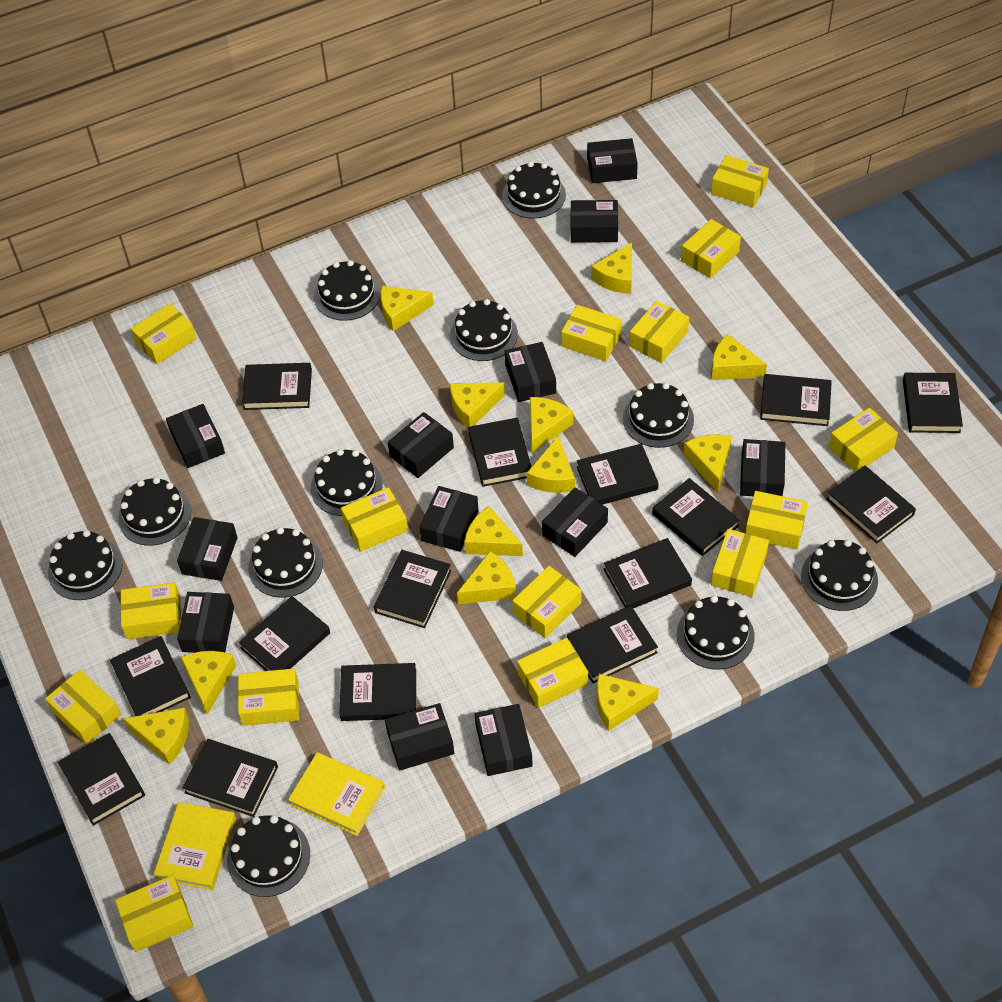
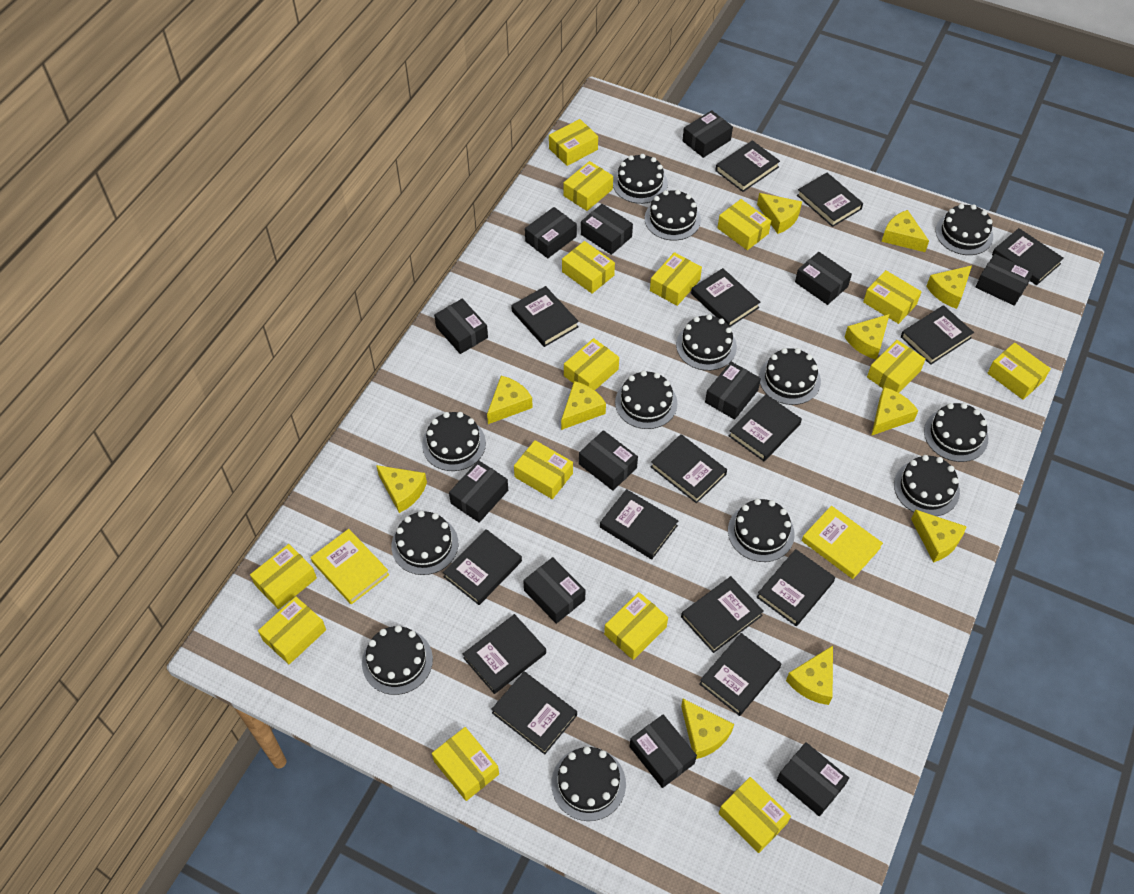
black cake: [48,530,123,600] [118,477,191,546] [227,815,310,897] [248,527,323,598] [310,449,383,516] [314,260,380,321] [450,299,518,361] [502,161,566,219] [623,383,694,448] [677,595,755,670] [801,539,878,611] = 11 -> [362,625,433,695] [391,511,458,575] [422,412,486,471] [551,746,626,821] [613,154,668,204] [615,371,677,429] [645,189,701,241] [676,314,737,371] [728,499,795,562] [759,348,821,405] [894,455,960,516] [924,403,988,462] [936,204,993,255] = 13
yellow cheese: [123,708,189,765] [181,651,236,715] [381,286,434,331] [450,382,505,427] [457,551,516,604] [464,506,523,556] [527,436,575,493] [530,397,573,453] [591,243,632,294] [597,674,659,731] [683,435,732,492] [711,334,767,380] = 12 -> [376,465,427,513] [487,376,533,424] [561,381,606,430] [681,699,734,759] [757,193,802,234] [786,646,833,705] [845,314,890,360] [871,387,918,436] [881,210,929,252] [911,510,967,563] [926,265,972,309] = 11

